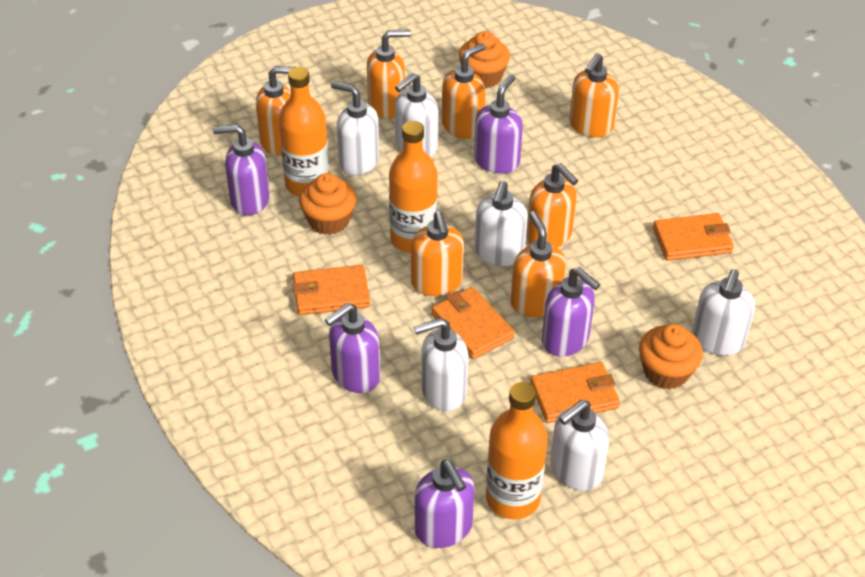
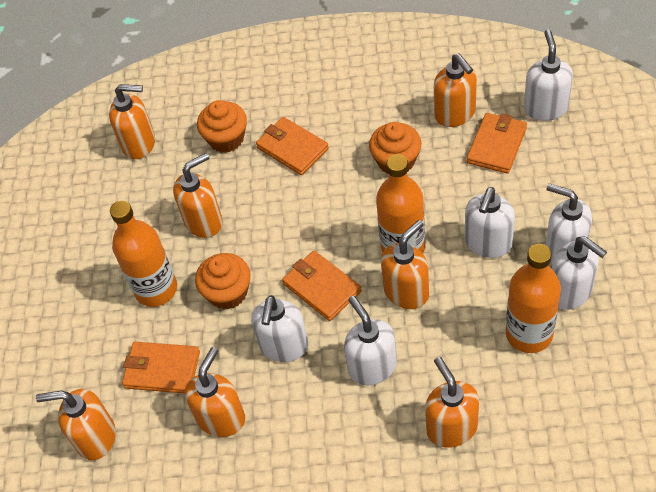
purple soap dispenser: [213,124,270,215] [325,303,380,393] [415,460,475,548] [474,74,523,174] [542,267,601,357] = 5 -> none = 0

